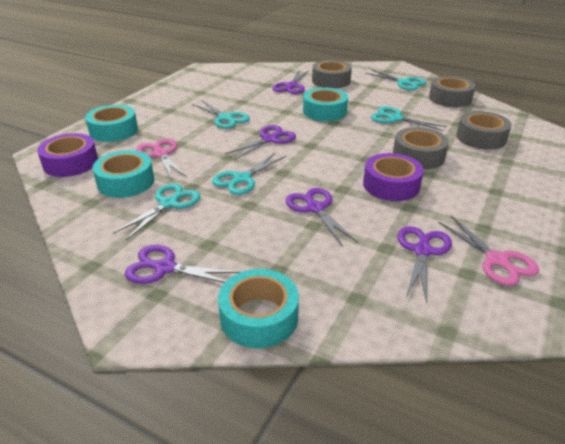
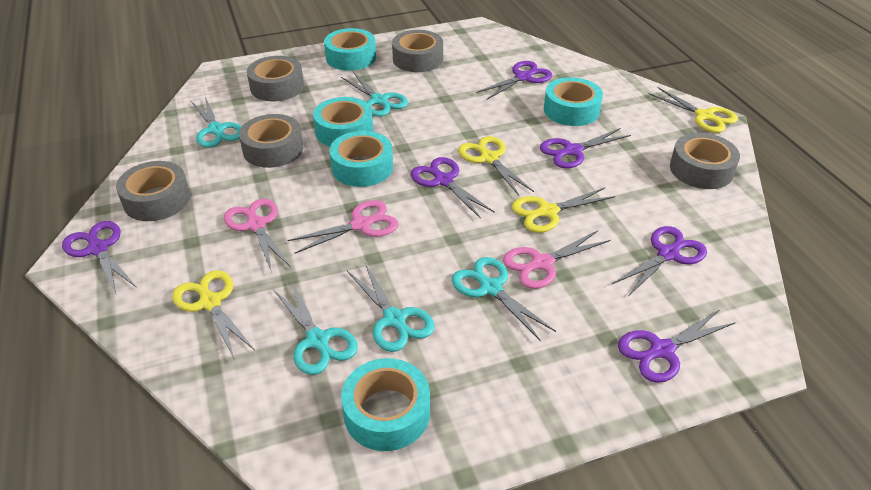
grey tape: [312,60,352,88] [393,127,449,169] [429,76,475,107] [456,111,512,150] = 4 -> [116,161,190,221] [239,114,303,168] [247,56,304,101] [392,30,443,72] [670,133,740,189] = 5
pink scissors: [136,139,187,179] [438,216,539,286] = 2 -> [224,199,290,273] [287,200,398,254] [503,230,611,289] = 3
purple scissors: [125,245,240,284] [225,125,296,160] [273,71,309,94] [286,188,358,247] [397,226,452,303] = 5 -> [62,221,137,294] [411,157,495,219] [477,61,552,100] [540,128,631,168] [612,226,707,296] [618,310,736,383] = 6
purple tape: [37,133,98,177] [363,153,424,201] = 2 -> none = 0
turquoise tape: [85,105,138,142] [93,150,154,198] [218,269,299,348] [303,88,348,121] = 4 -> [313,97,373,147] [324,28,376,71] [329,131,393,187] [341,358,430,451] [544,77,603,126] = 5
yellow scissors: none = 0 -> [172,270,255,358] [458,136,534,196] [512,187,615,232] [649,87,738,133] = 4

